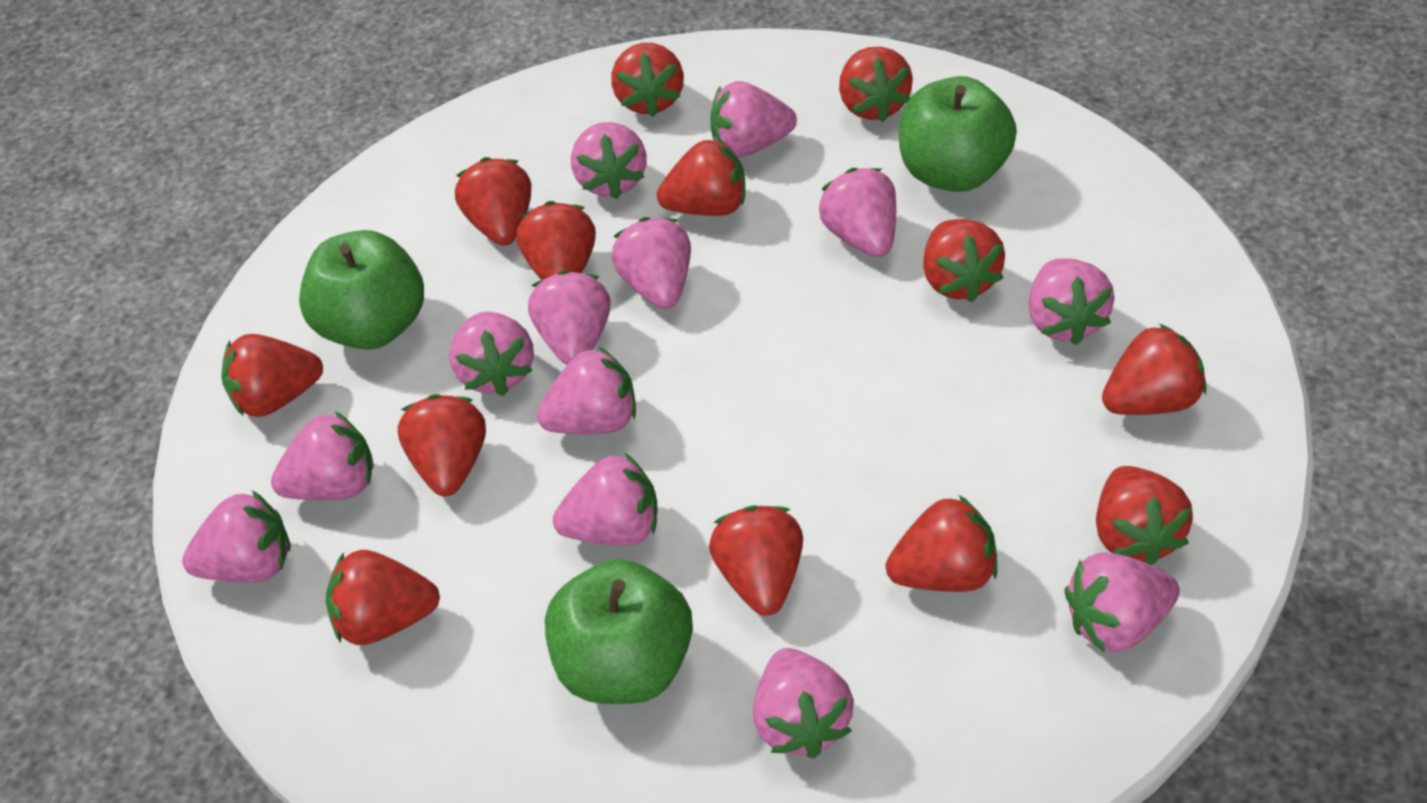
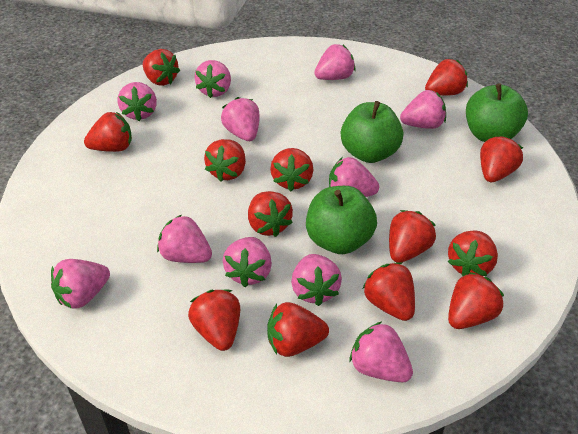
pink strawberry: [182,490,291,582] [271,411,374,500] [449,312,534,396] [528,270,611,365] [537,346,636,434] [553,453,658,546] [571,122,646,199] [611,217,691,309] [710,81,797,157] [753,648,854,758] [819,168,896,257] [1028,258,1114,345] [1064,552,1180,653] = 13 -> [51,259,110,309] [118,82,157,121] [157,215,212,263] [194,60,231,98] [221,97,260,141] [223,237,272,287] [291,254,342,306] [314,44,356,80] [329,157,379,197] [349,321,413,382] [400,90,446,129] = 11

